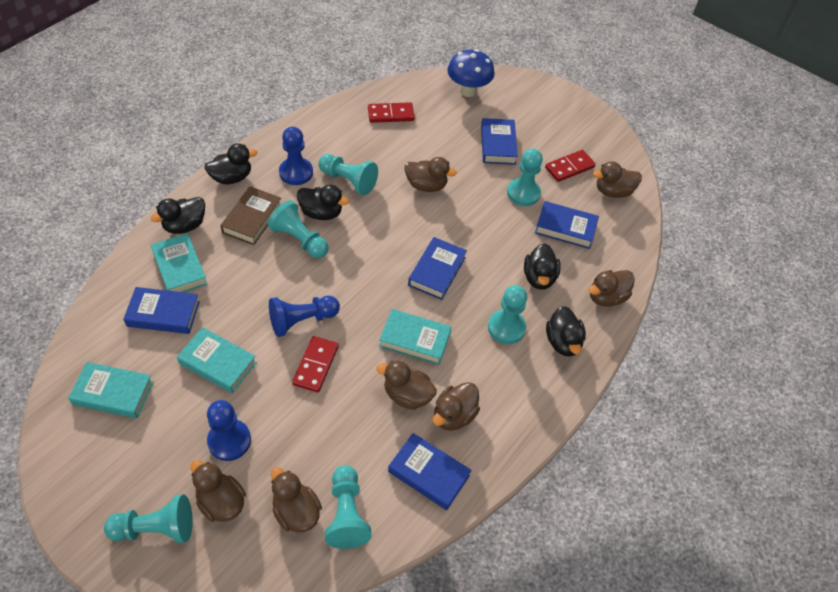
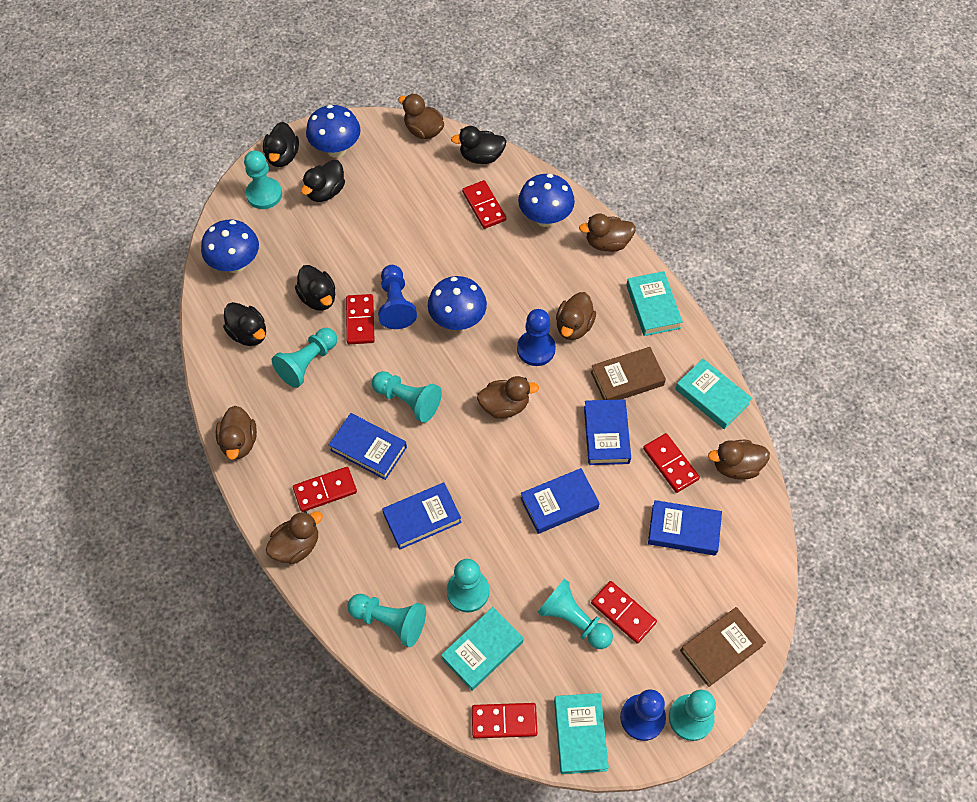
blue mushroom: [447,49,495,97] = 1 -> [201,220,259,273] [306,105,360,158] [428,276,487,330] [518,174,575,227] = 4
brown book: [220,186,281,245] = 1 -> [591,347,666,400] [680,607,766,687] = 2
red domino: [292,336,339,392] [368,102,415,123] [545,150,596,182] = 3 -> [293,467,357,512] [346,294,375,344] [462,180,506,229] [472,703,537,738] [591,581,657,643] [643,433,700,493] = 6
turquoise pawn: [104,494,193,543] [268,200,328,258] [318,154,378,195] [325,466,372,549] [488,285,527,344] [507,149,543,206] = 6 -> [244,151,282,209] [272,328,337,388] [347,594,426,647] [372,371,442,423] [447,559,489,612] [537,578,613,649] [669,690,716,741] = 7

